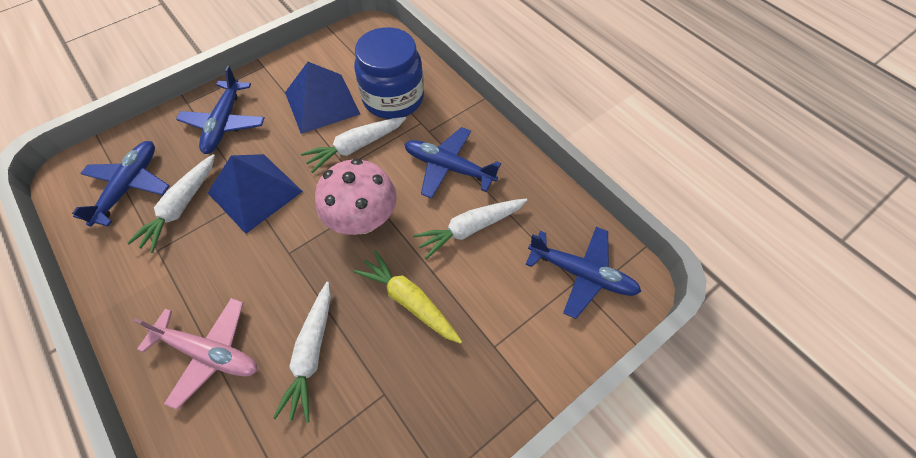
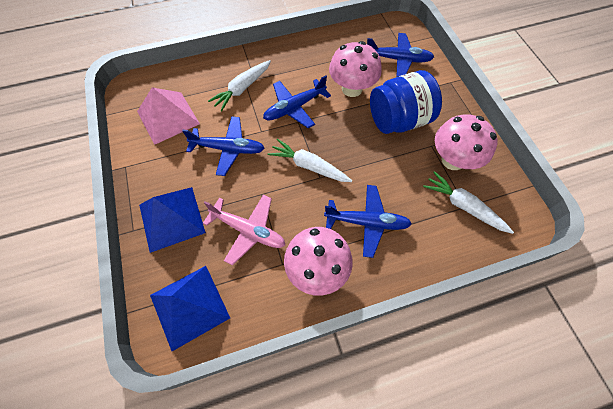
pink mushroom: [315,158,397,235] = 1 -> [284,227,353,296] [329,41,382,97] [435,114,497,170] = 3
pink pyramid: none = 0 -> [137,87,200,145] = 1
white carrot: [127,154,215,253] [273,282,331,423] [301,117,406,173] [413,198,528,260] = 4 -> [208,60,271,111] [268,139,352,182] [423,171,514,234] = 3
yellow carrot: [353,250,462,344] = 1 -> none = 0

